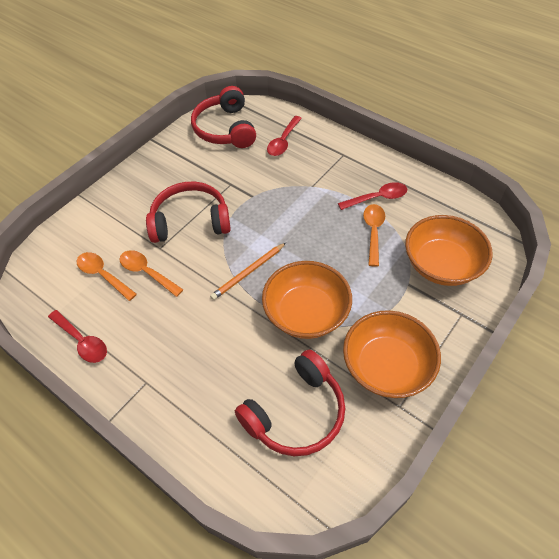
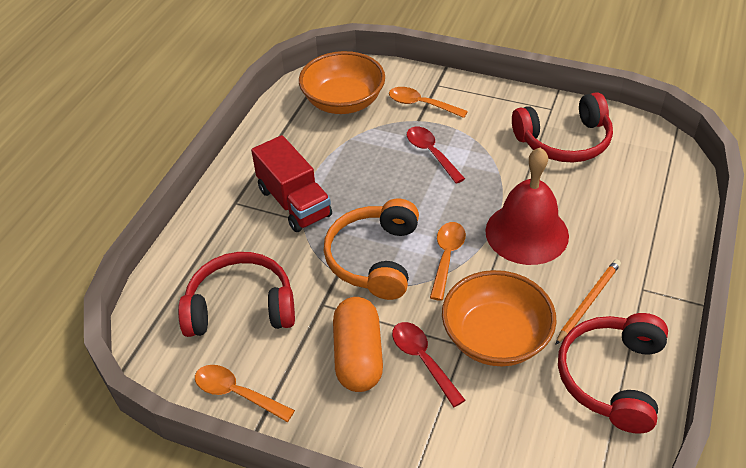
orange bowl: [262,261,352,339] [343,310,441,398] [405,215,493,286] = 3 -> [299,51,385,114] [442,270,557,366] = 2
orange capsule: none = 0 -> [333,297,383,392] = 1
orange headphones: none = 0 -> [324,199,419,300] = 1
red bell: none = 0 -> [485,147,569,265] = 1
red spoon: [48,310,107,363] [267,116,302,156] [338,182,408,210] = 3 -> [392,322,465,407] [407,127,465,184] = 2
red truck: none = 0 -> [251,135,332,232] = 1

